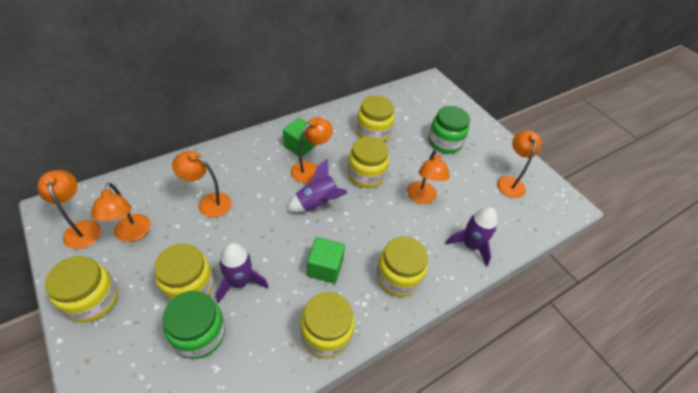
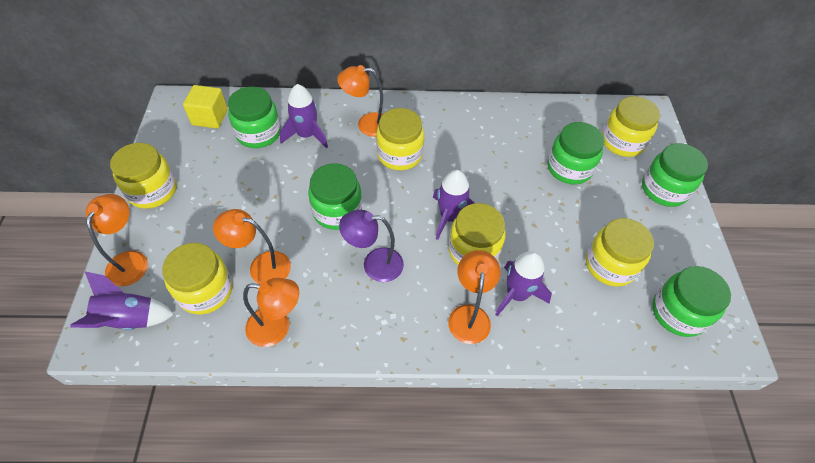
green cube: [283,118,316,157] [307,237,345,283] = 2 -> none = 0
green jar: [163,291,226,359] [428,106,470,154] = 2 -> [228,87,281,148] [308,163,362,230] [547,122,605,184] [642,143,708,207] [652,266,731,337] = 5
orange lamp: [37,170,101,249] [91,182,150,242] [172,151,232,218] [291,117,333,183] [407,149,450,204] [497,131,541,198] = 6 -> [86,194,148,286] [213,209,291,284] [243,278,299,347] [337,65,383,137] [448,250,501,344] = 5
purple lamp: none = 0 -> [339,210,404,282] = 1
purple rocket: [216,243,269,303] [286,158,347,213] [445,207,497,267] = 3 -> [70,271,174,330] [280,84,328,148] [433,170,474,240] [495,251,552,316] = 4
yellow cube: none = 0 -> [183,85,228,129] = 1

